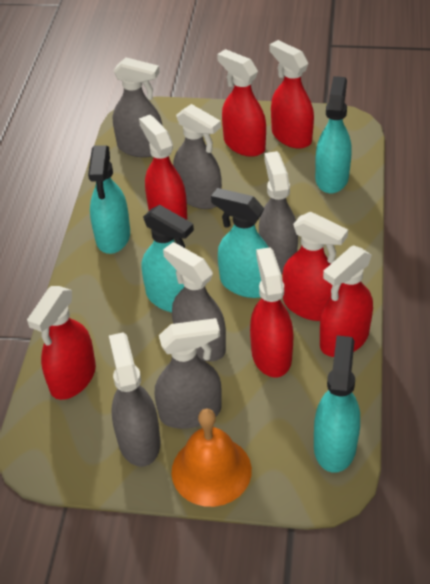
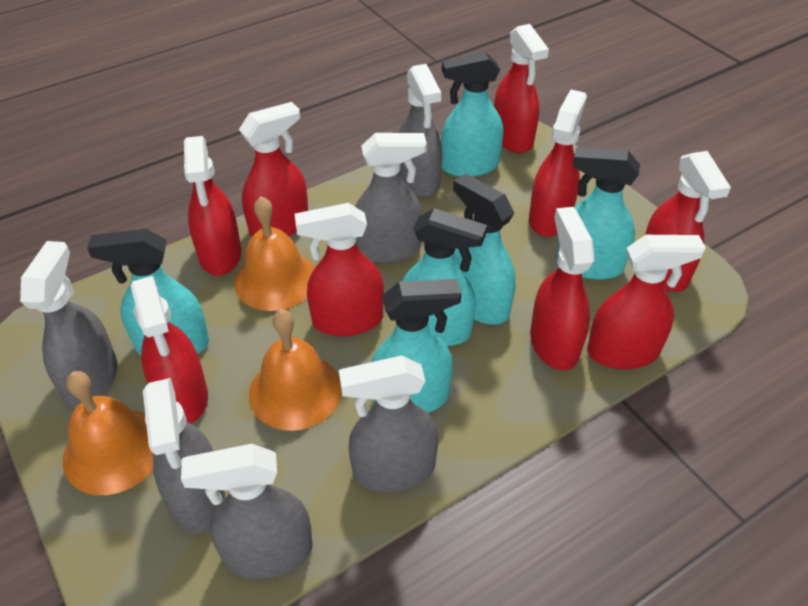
orange bell: [172,408,252,507] = 1 -> [63,371,153,495] [234,196,315,311] [249,310,342,431] = 3
red spray bottle: [27,286,96,400] [139,115,187,220] [217,49,266,157] [250,247,293,377] [270,40,314,149] [282,212,348,321] [320,245,373,357] = 7 -> [130,276,208,424] [184,136,241,276] [239,102,308,237] [295,203,384,337] [494,24,549,153] [529,89,587,237] [530,207,594,370] [587,235,706,369] [645,151,731,292] = 9
turquoise spray bottle: [88,145,130,254] [142,205,194,312] [211,188,269,298] [314,335,360,473] [315,76,352,193] = 5 -> [87,229,209,356] [371,279,461,413] [402,208,487,346] [441,52,503,177] [453,174,516,324] [557,147,640,280] = 6

